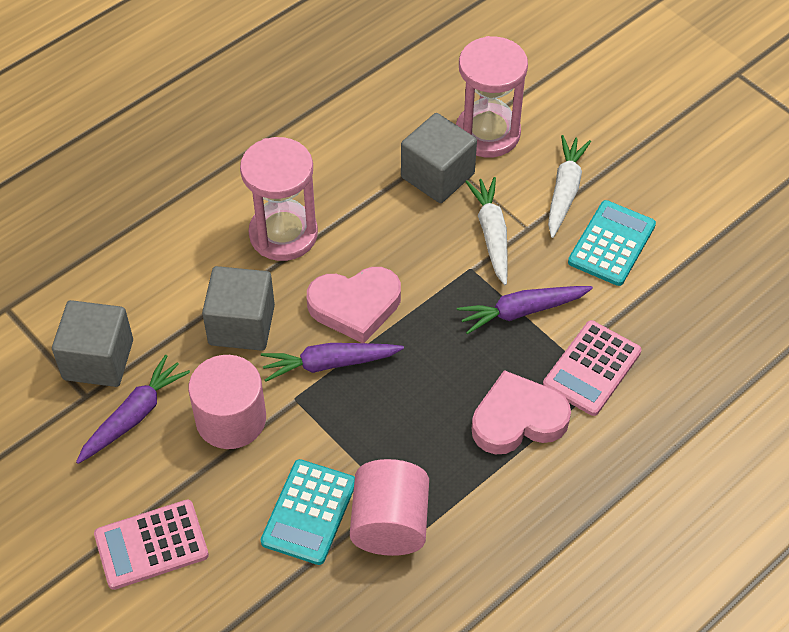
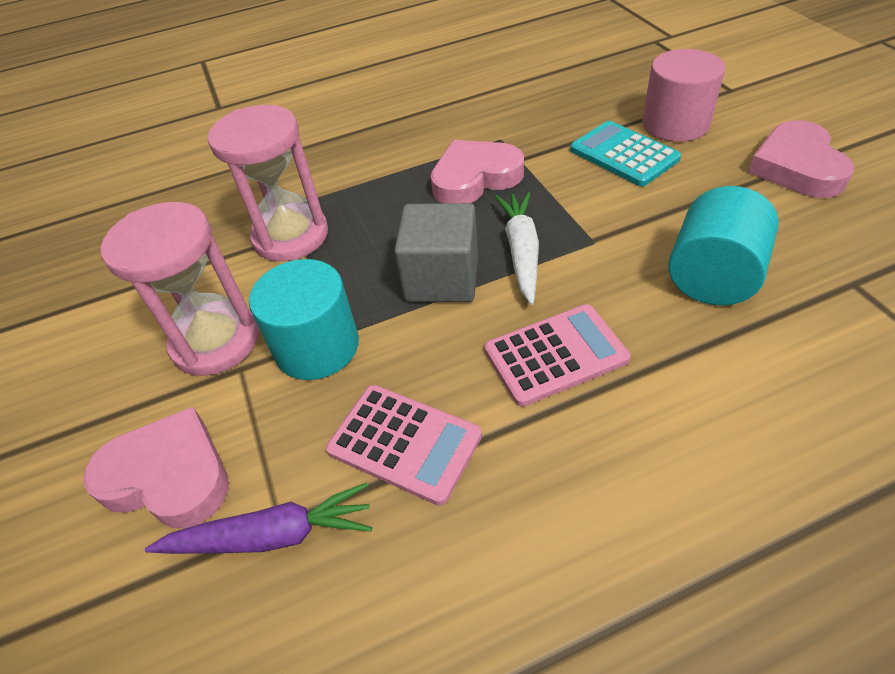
grey cube: [52,300,133,387] [202,266,275,351] [401,113,477,203] = 3 -> [394,203,478,302] = 1
pink cylinder: [188,355,266,449] [350,459,429,556] = 2 -> [642,49,725,142] = 1
pink heart: [307,267,401,343] [472,370,571,454] = 2 -> [83,407,229,528] [431,140,524,203] [748,120,855,198] = 3
purple carrot: [76,354,190,464] [261,343,404,382] [457,286,593,334] = 3 -> [145,482,372,554] = 1
turquoise calculator: [261,459,355,565] [568,200,656,286] = 2 -> [570,121,681,186] = 1
turquoise cylinder: none = 0 -> [249,259,359,380] [668,186,779,305] = 2
white carrot: [465,177,508,285] [548,135,591,238] = 2 -> [495,192,539,305] = 1

